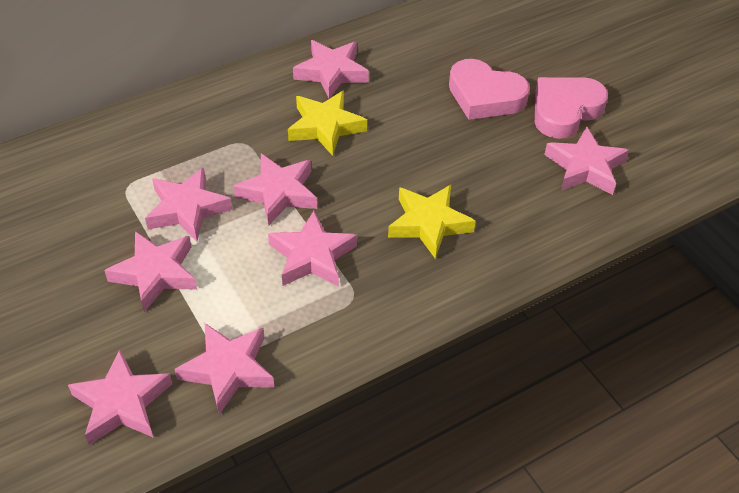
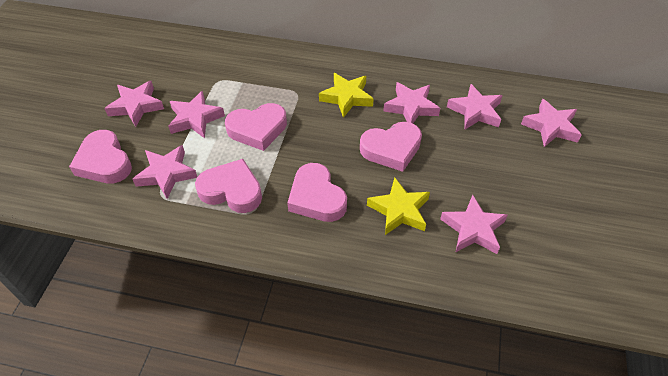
pink heart: [449,59,530,120] [535,77,608,139] = 2 -> [69,130,132,184] [195,159,262,213] [225,103,287,151] [287,163,347,222] [360,122,422,172] = 5
pink star: [68,350,172,445] [104,231,197,312] [145,167,233,242] [175,323,274,414] [233,154,317,226] [268,211,357,287] [293,40,369,99] [544,127,629,195] = 8 -> [104,81,164,127] [133,145,197,199] [168,91,225,138] [383,82,440,123] [440,195,508,254] [447,84,503,129] [521,99,582,147] = 7

